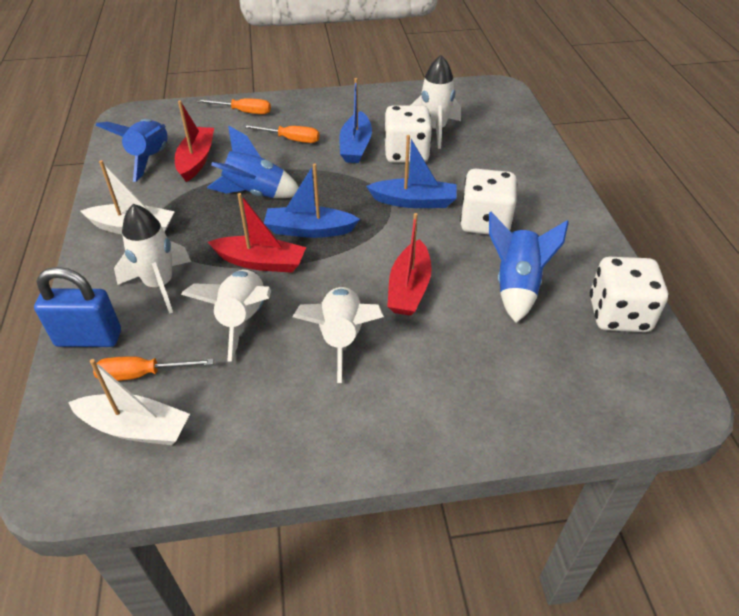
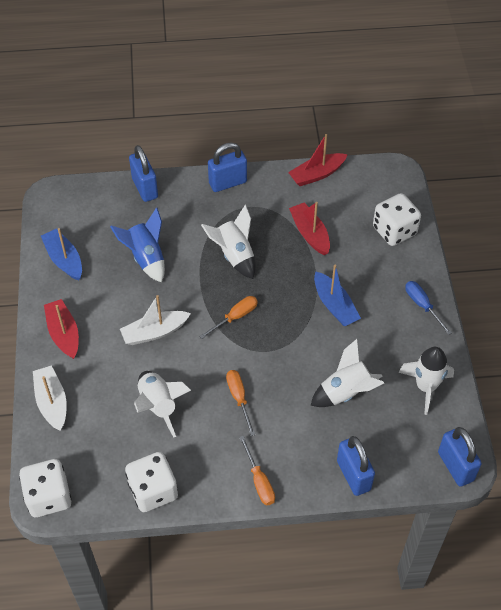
blue boat: [264,163,360,238] [340,78,372,163] [366,135,457,208] = 3 -> [41,228,82,281] [314,265,361,326] = 2
blue padlock: [34,267,121,347] = 1 -> [129,145,158,202] [208,142,247,192] [337,436,375,496] [438,427,482,487] = 4
blue rocket: [96,119,168,182] [207,126,299,198] [489,212,569,323] = 3 -> [110,207,165,283] = 1
blue screwdriver: none = 0 -> [405,281,452,335] = 1

